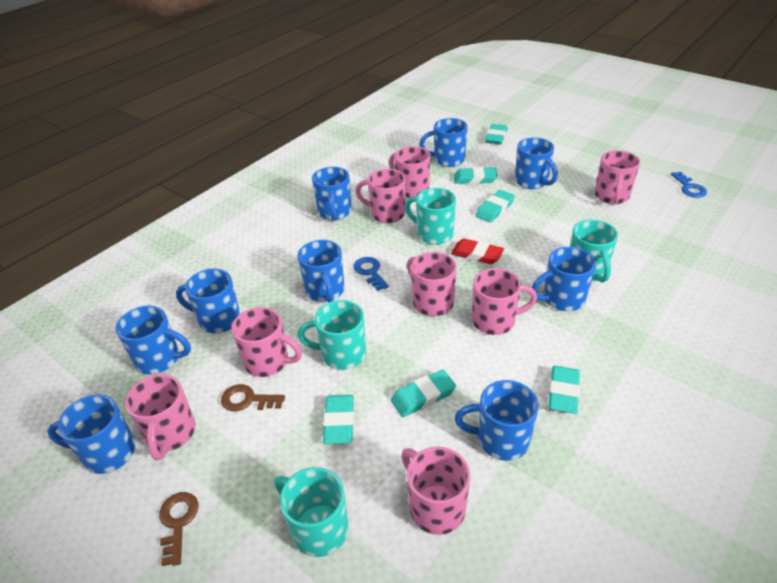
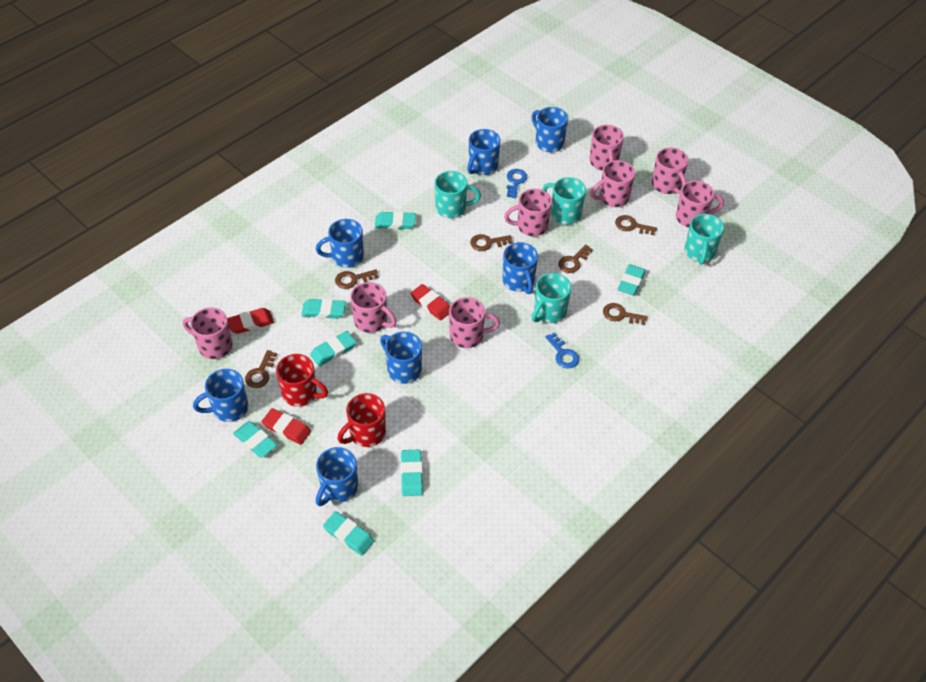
blue mug: [47,394,135,474] [116,306,191,375] [176,268,240,333] [298,240,345,303] [312,167,352,220] [420,118,468,167] [455,380,539,461] [515,137,558,189] [532,247,596,311] = 9 -> [193,369,248,422] [316,219,364,268] [316,447,358,506] [380,332,422,384] [467,129,500,175] [503,242,538,294] [532,107,568,152] = 7
brown key: [159,492,198,566] [221,384,285,411] = 2 -> [245,350,277,388] [335,269,378,289] [470,234,512,251] [558,244,593,273] [603,303,648,325] [615,215,657,235] = 6
red eraser: [451,238,504,264] = 1 -> [227,308,274,334] [262,408,311,445] [411,284,450,321] = 3
red mug: none = 0 -> [276,354,328,407] [337,393,386,447] = 2
turquoise eraser: [323,395,354,444] [391,370,456,417] [454,167,498,184] [475,190,515,223] [485,124,508,145] [548,366,580,414] = 6 -> [233,421,277,457] [301,299,346,319] [310,331,356,366] [323,511,374,556] [375,211,416,229] [401,450,423,496] [618,264,646,295] = 7

